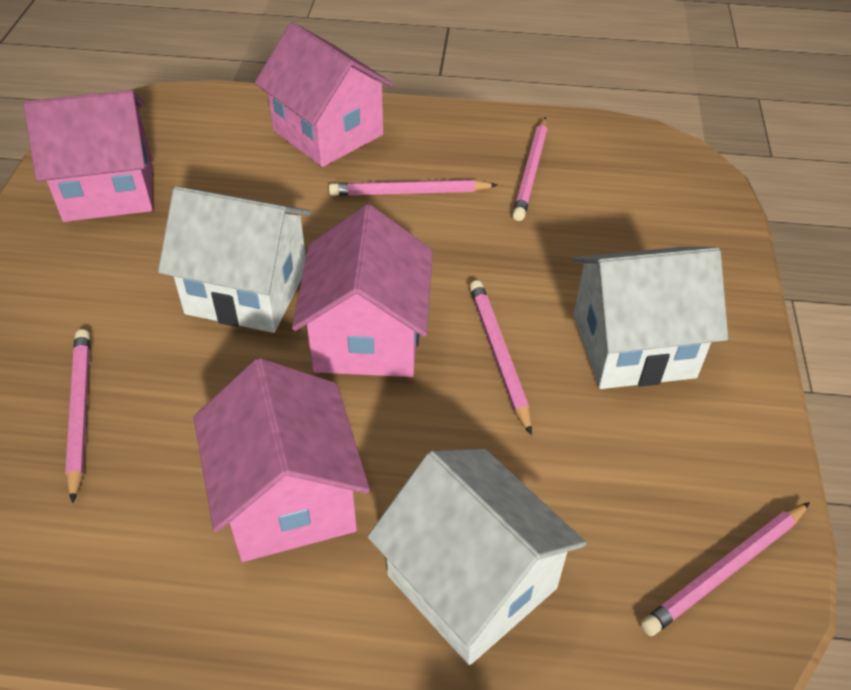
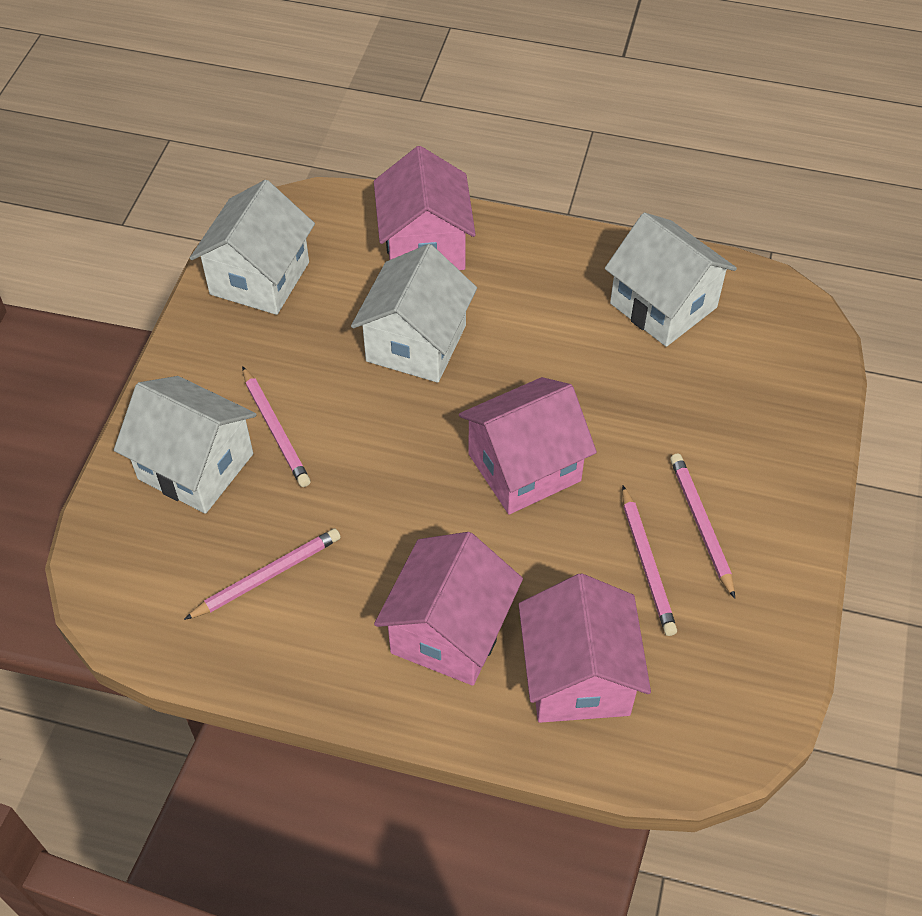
pink pencil: [65,329,90,503] [329,180,497,196] [470,280,532,435] [512,117,547,221] [641,502,810,636] = 5 -> [184,528,341,620] [242,366,311,487] [622,485,677,636] [670,453,735,599] = 4
white house: [158,186,311,333] [368,448,586,665] [573,247,728,389] = 3 -> [114,376,256,514] [190,180,315,315] [351,244,477,383] [605,212,737,347] = 4

